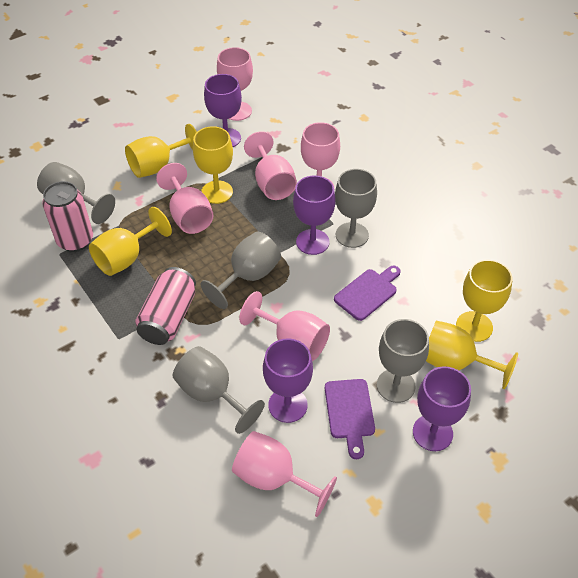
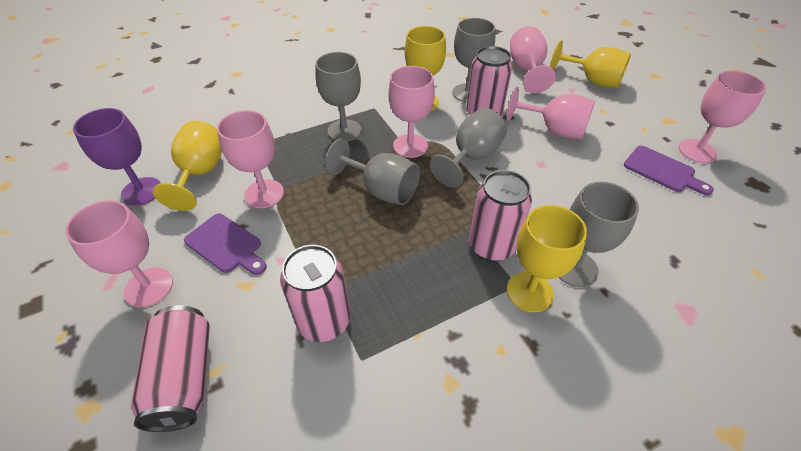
pink can: [42,181,93,252] [135,267,196,345] = 2 -> [131,305,210,432] [280,245,350,342] [466,46,512,116] [469,170,532,261] = 4
purple goblet: [204,74,242,147] [263,338,313,423] [293,175,336,255] [413,366,471,451] = 4 -> [73,108,161,206] = 1
yellow goblet: [89,207,172,276] [125,124,197,178] [193,126,233,204] [426,321,518,389] [456,260,512,342] = 5 -> [153,121,222,211] [405,26,446,111] [507,205,587,312] [550,40,631,88] = 4

